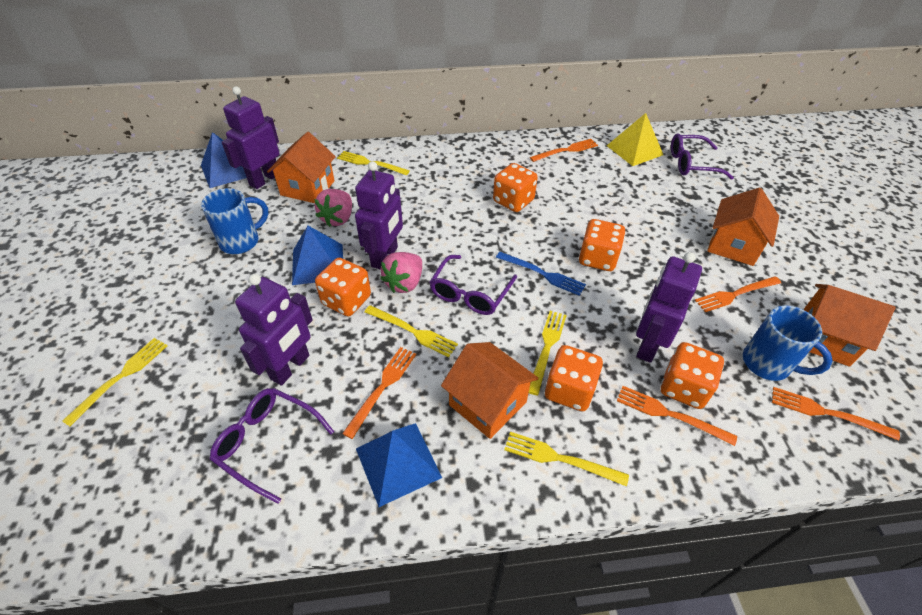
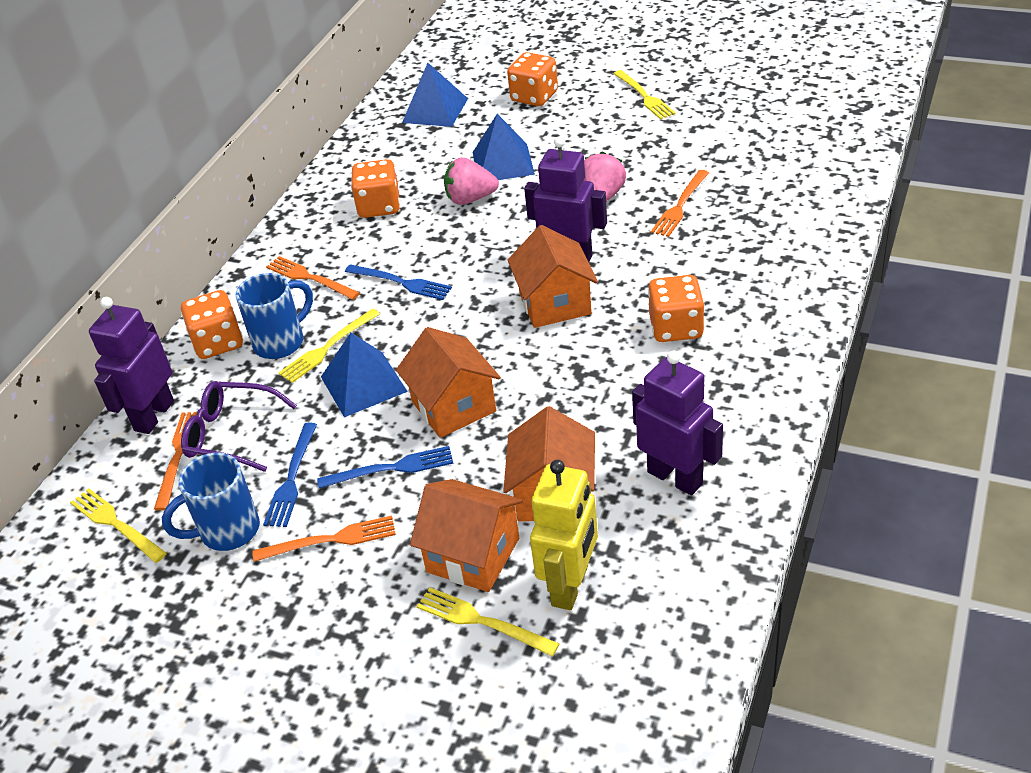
blue fork: [496,252,586,296] = 1 -> [263,422,317,527] [317,446,453,488] [345,264,452,300] = 3
orange dice: [315,258,371,316] [493,163,538,212] [545,345,603,411] [579,219,625,271] [661,342,724,409] = 5 -> [181,290,243,359] [351,159,400,218] [507,52,558,106] [648,275,705,342] = 4
orange fork: [342,347,416,439] [530,139,598,162] [617,386,737,446] [695,276,781,312] [772,387,900,440] = 5 -> [154,412,197,511] [252,515,396,562] [266,256,360,300] [651,170,709,237] = 4
purple glasses: [210,388,334,504] [429,255,517,315] [671,134,734,180] = 3 -> [181,381,297,472] = 1
purple robot: [222,86,280,189] [235,274,313,386] [355,161,403,270] [636,252,702,363] = 4 -> [89,297,174,434] [524,136,607,262] [632,351,723,495] = 3
yellow fork: [62,338,168,426] [337,151,410,175] [364,305,458,357] [504,432,629,487] [529,311,567,395] = 5 -> [70,488,167,563] [279,309,380,383] [417,587,559,656] [614,70,676,119] = 4
yellow pyramid: [607,113,663,166] = 1 -> none = 0
yellow robot: none = 0 -> [530,460,598,610] = 1

